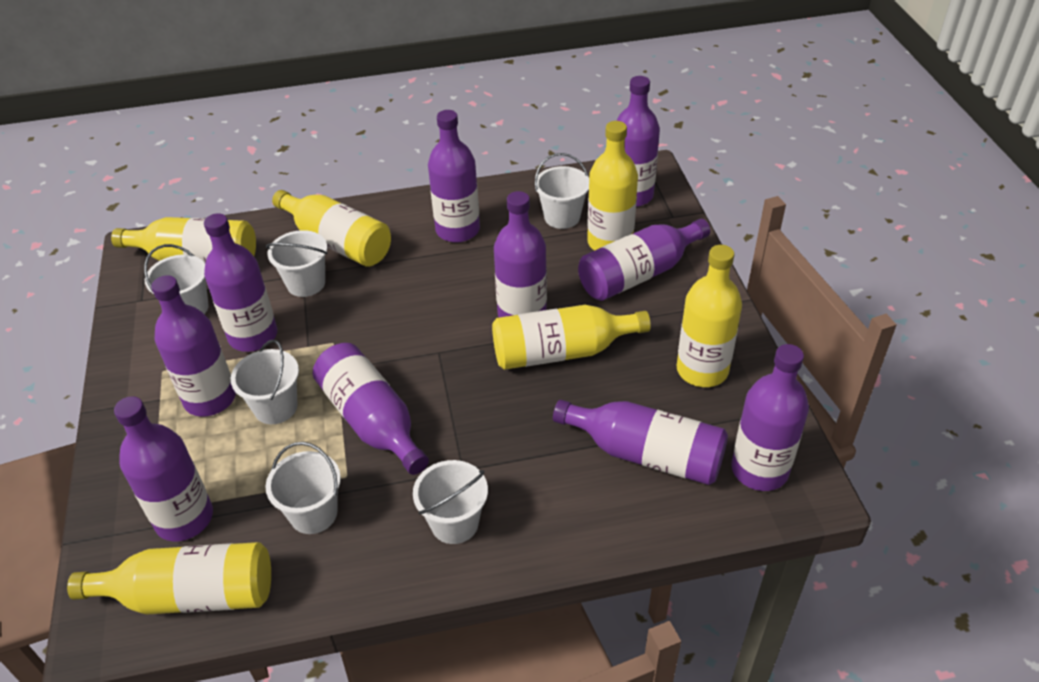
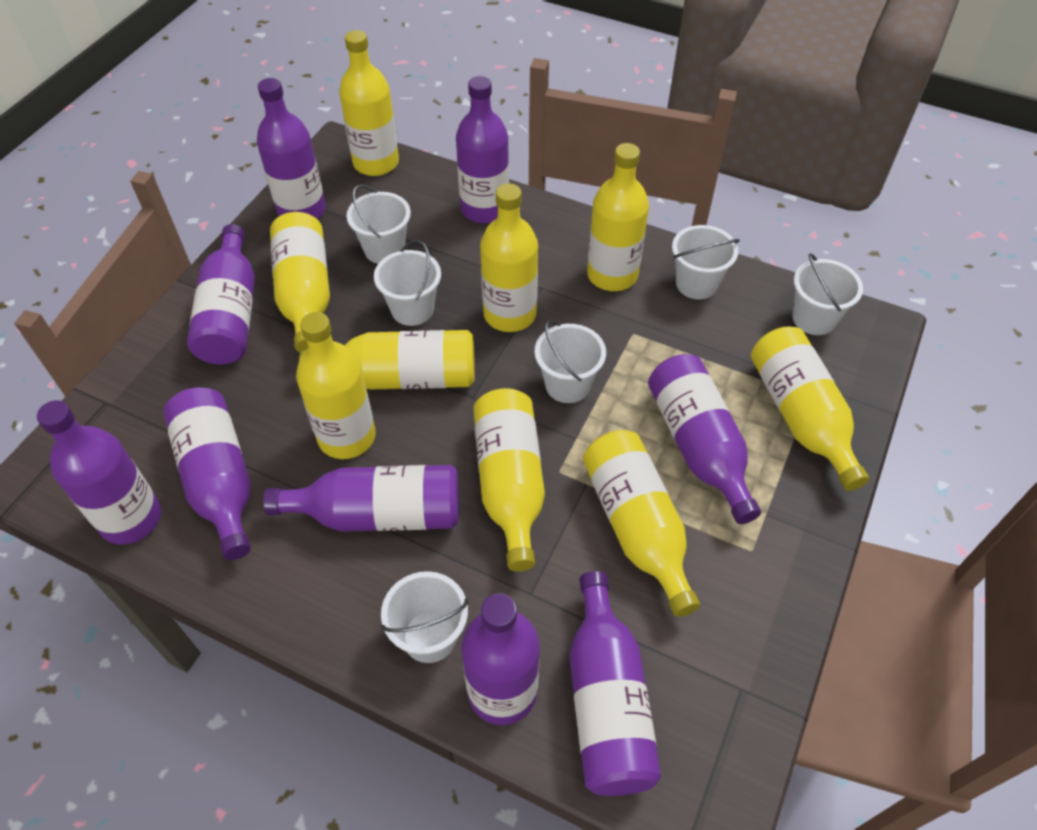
purple bottle: [114,396,213,541] [151,275,236,417] [204,214,277,352] [313,343,429,475] [428,110,480,243] [494,191,547,317] [553,400,728,485] [578,219,710,301] [617,76,660,207] [731,344,809,491] = 10 -> [37,400,161,545] [163,387,251,560] [187,224,255,365] [257,78,326,219] [263,465,459,532] [456,76,509,223] [461,593,540,725] [569,571,661,796] [648,354,761,524] = 9
yellow bottle: [67,542,271,614] [111,217,256,263] [272,190,391,267] [492,305,651,370] [587,121,638,250] [677,245,742,387] = 6 -> [270,212,330,353] [296,312,376,459] [299,330,475,390] [339,30,399,176] [473,388,545,571] [480,183,538,332] [583,430,700,617] [587,143,649,291] [751,326,869,491] = 9

